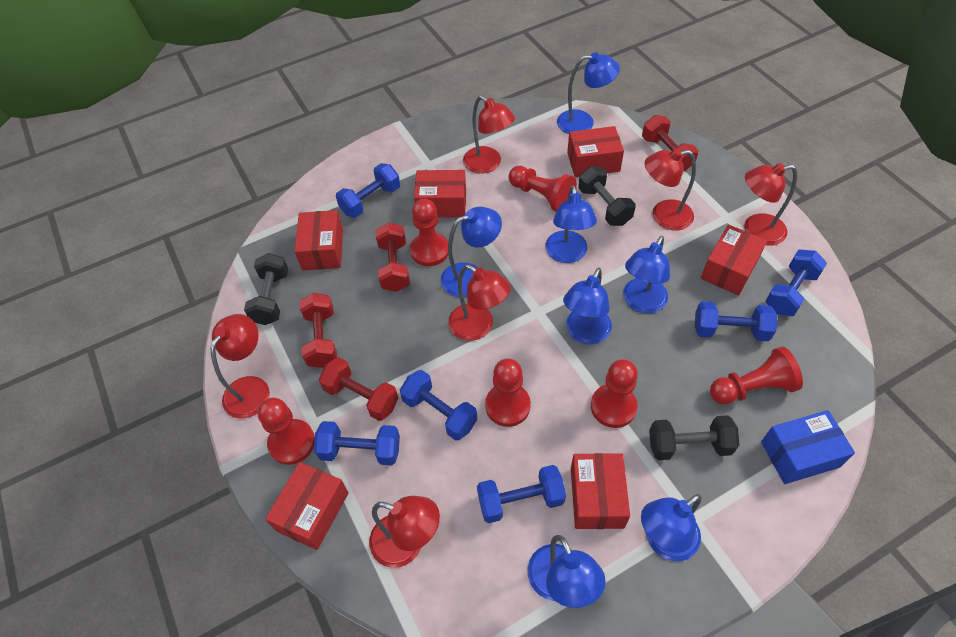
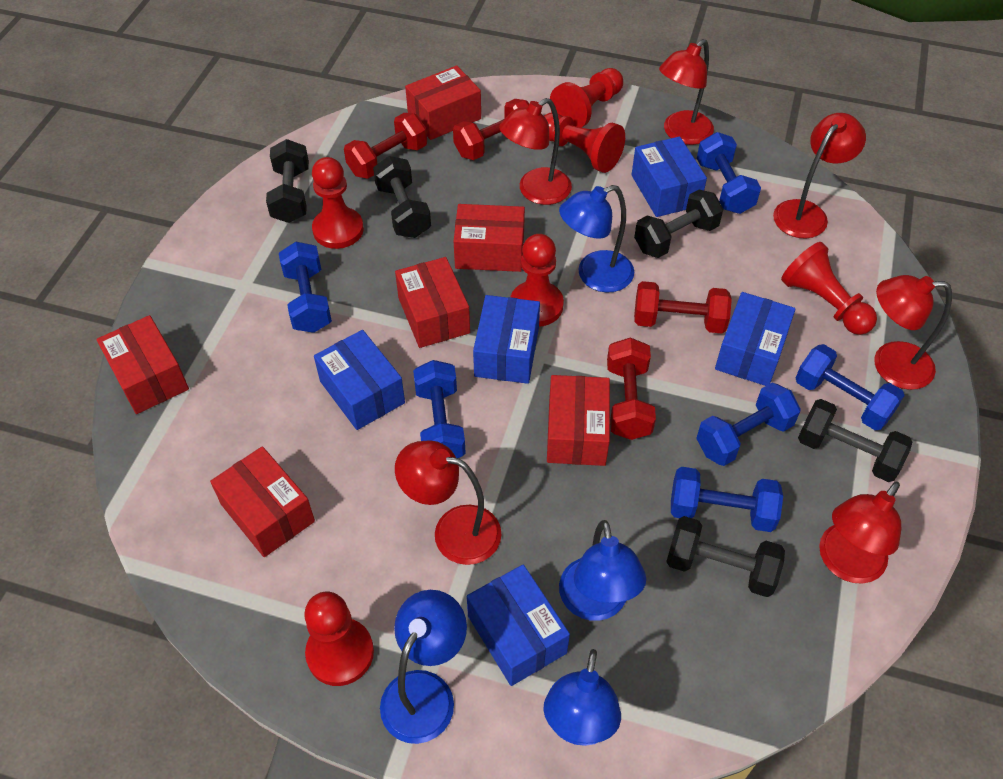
black dumbbell: [244,253,288,325] [578,166,636,226] [649,415,739,460] = 3 -> [266,139,309,223] [373,156,431,238] [634,190,723,258] [666,516,785,597] [798,399,912,482] = 5
blue box: [761,410,855,484] = 1 -> [314,330,405,430] [467,564,570,686] [473,295,540,384] [631,136,707,217] [715,292,796,386] = 5
blue lamp: [441,207,502,297] [528,535,606,608] [545,185,597,263] [557,52,620,134] [563,268,612,344] [623,236,670,313] [641,494,702,561] = 7 -> [380,590,467,744] [543,649,621,746] [559,185,634,293] [559,520,646,621] = 4

